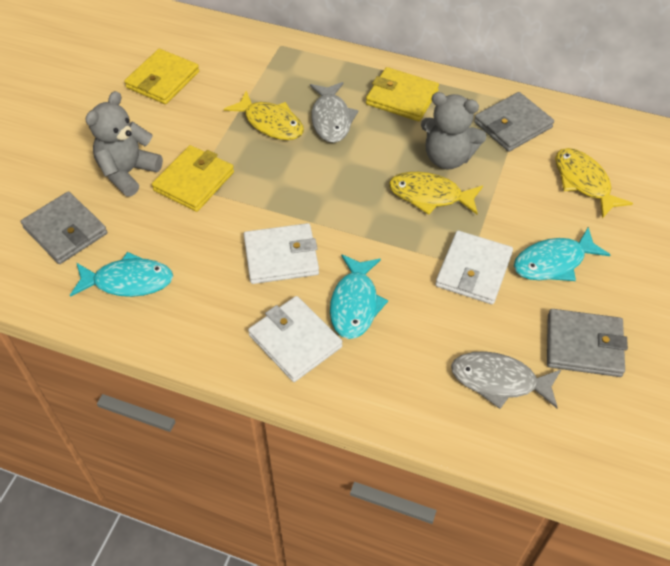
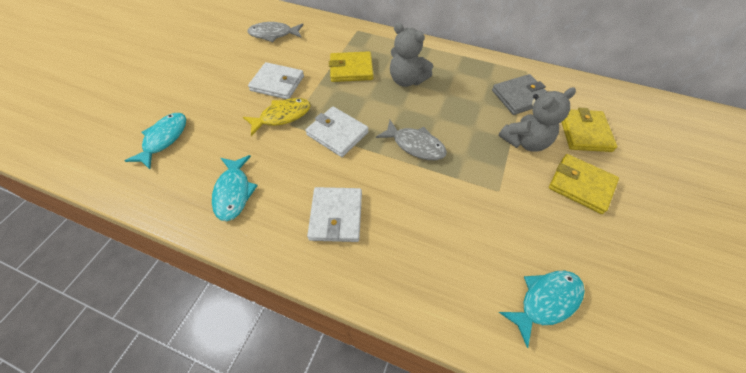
grey wallet: [21,191,107,264] [474,92,554,152] [547,309,628,377] = 3 -> [492,74,547,115] = 1
yellow fish: [224,91,304,140] [389,172,483,215] [555,148,633,218] = 3 -> [243,98,311,136] = 1

